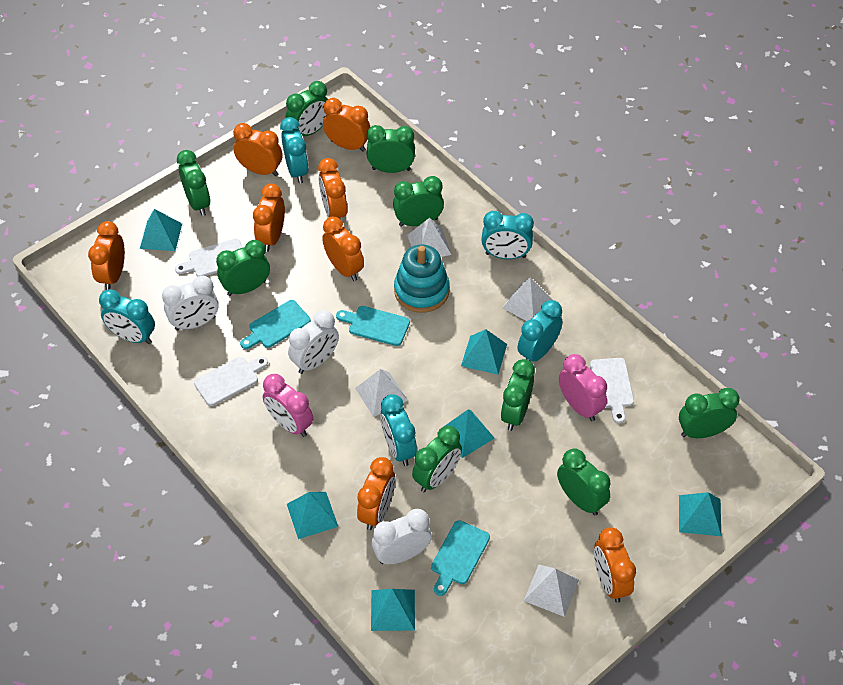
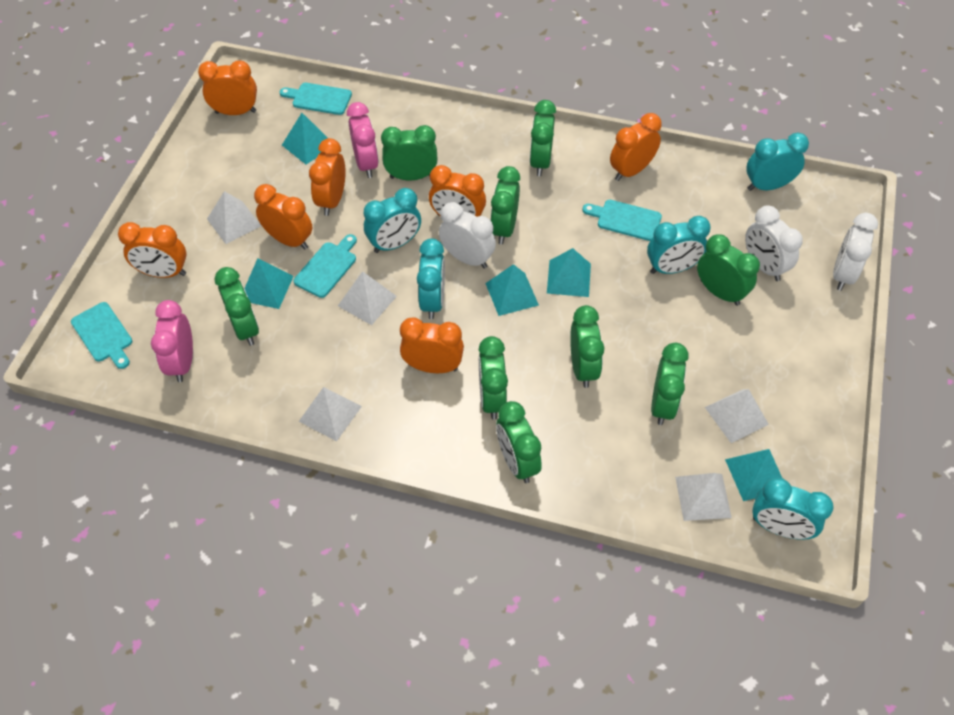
orange clock: [88,221,125,290] [233,123,282,176] [253,183,285,252] [318,158,347,219] [322,216,364,281] [323,98,370,152] [357,457,395,530] [594,527,636,603] = 8 -> [118,222,186,278] [198,60,257,115] [254,184,312,249] [309,138,346,216] [400,318,464,373] [429,165,486,217] [610,113,662,181] = 7
turquoise cutting board: [240,300,311,349] [336,306,410,346] [431,520,490,596] = 3 -> [71,302,132,369] [280,83,352,115] [293,234,357,298] [582,200,662,241] = 4
turquoise pyramid: [140,209,182,251] [287,492,338,539] [371,589,415,631] [439,409,495,458] [461,329,507,375] [679,492,721,536] = 6 -> [244,258,294,309] [282,113,328,165] [485,264,539,316] [547,248,591,297] [725,449,782,501] = 5
turquoise stacking toy: [394,245,450,313] = 1 -> none = 0
white cutting board: [175,239,243,277] [194,357,268,406] [590,358,634,423] = 3 -> none = 0
white pyramid: [355,369,408,417] [407,218,451,257] [502,277,553,321] [524,565,579,617] = 4 -> [207,191,261,244] [298,387,362,441] [338,271,397,325] [675,473,732,521] [705,389,769,443] = 5

